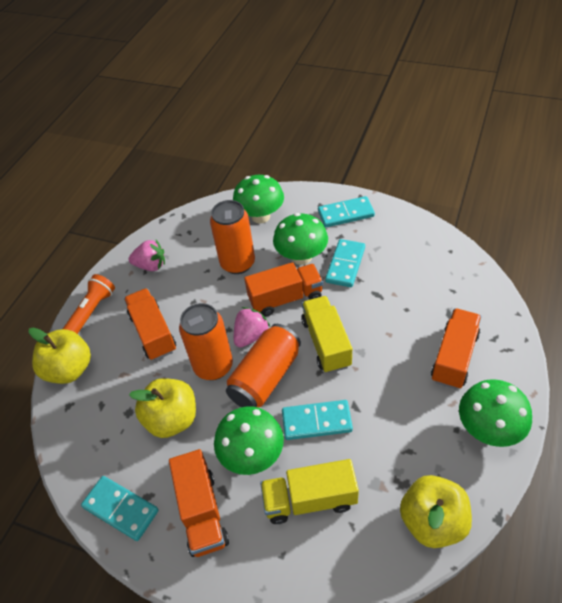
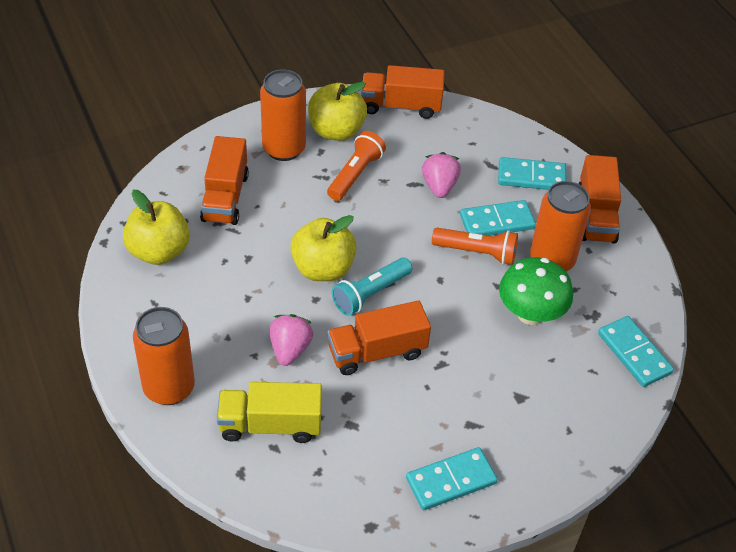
green mushroom: [214,406,284,475] [233,175,284,224] [273,213,328,265] [459,379,532,447] = 4 -> [499,257,573,325] = 1
orange flashlight: [63,274,115,334] = 1 -> [327,131,386,201] [432,228,518,265] = 2
turquoise flashlight: none = 0 -> [332,257,412,316] = 1
yellow truck: [260,459,359,524] [301,296,352,373] = 2 -> [217,382,322,443] = 1

